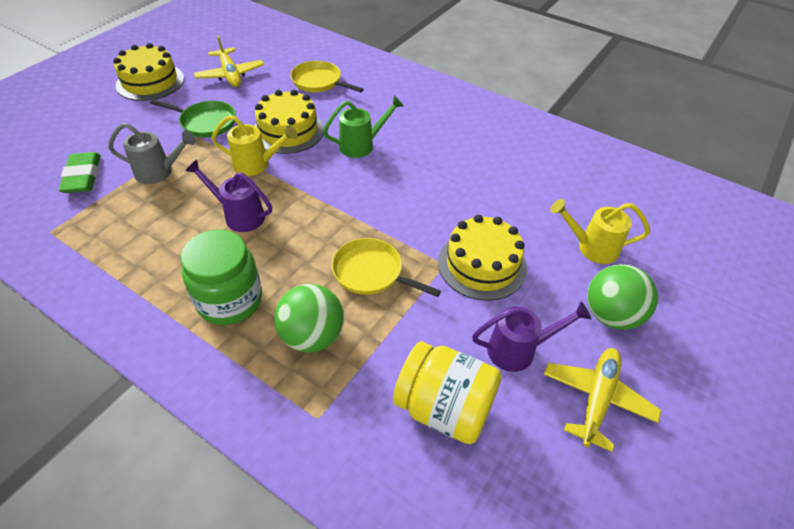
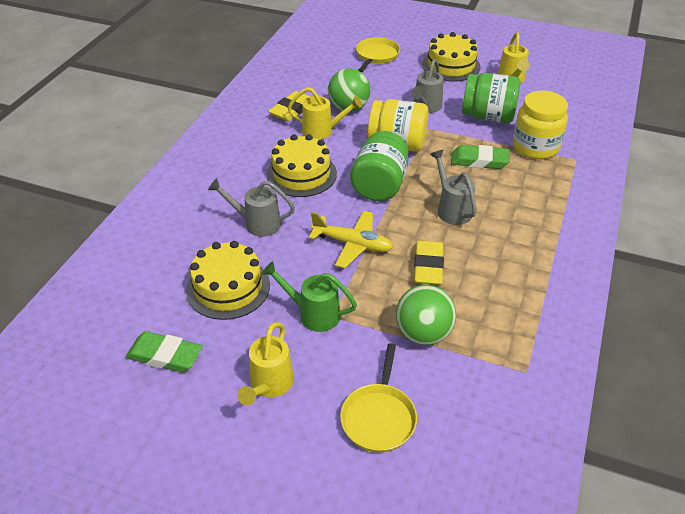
green eraser: [59,152,101,193] = 1 -> [126,331,203,373] [451,145,510,169] = 2
green jar: [180,229,262,325] = 1 -> [350,131,408,201] [462,73,520,123] = 2
green pan: [150,99,236,138] = 1 -> none = 0
grey watering can: [108,123,196,184] = 1 -> [208,178,295,237] [411,59,444,113] [430,150,477,225] = 3
purple watering can: [185,160,272,232] [472,302,591,372] = 2 -> none = 0
yellow eraser: none = 0 -> [268,91,310,121] [414,241,444,285] = 2
yellow jar: [393,341,502,444] = 1 -> [368,99,428,152] [513,91,568,159] = 2
yellow plane: [194,35,264,87] [544,348,661,452] = 2 -> [309,211,393,268] = 1
yellow watering can: [211,115,298,176] [550,199,650,264] = 2 -> [237,322,294,406] [288,87,362,140] [498,32,530,83] = 3

